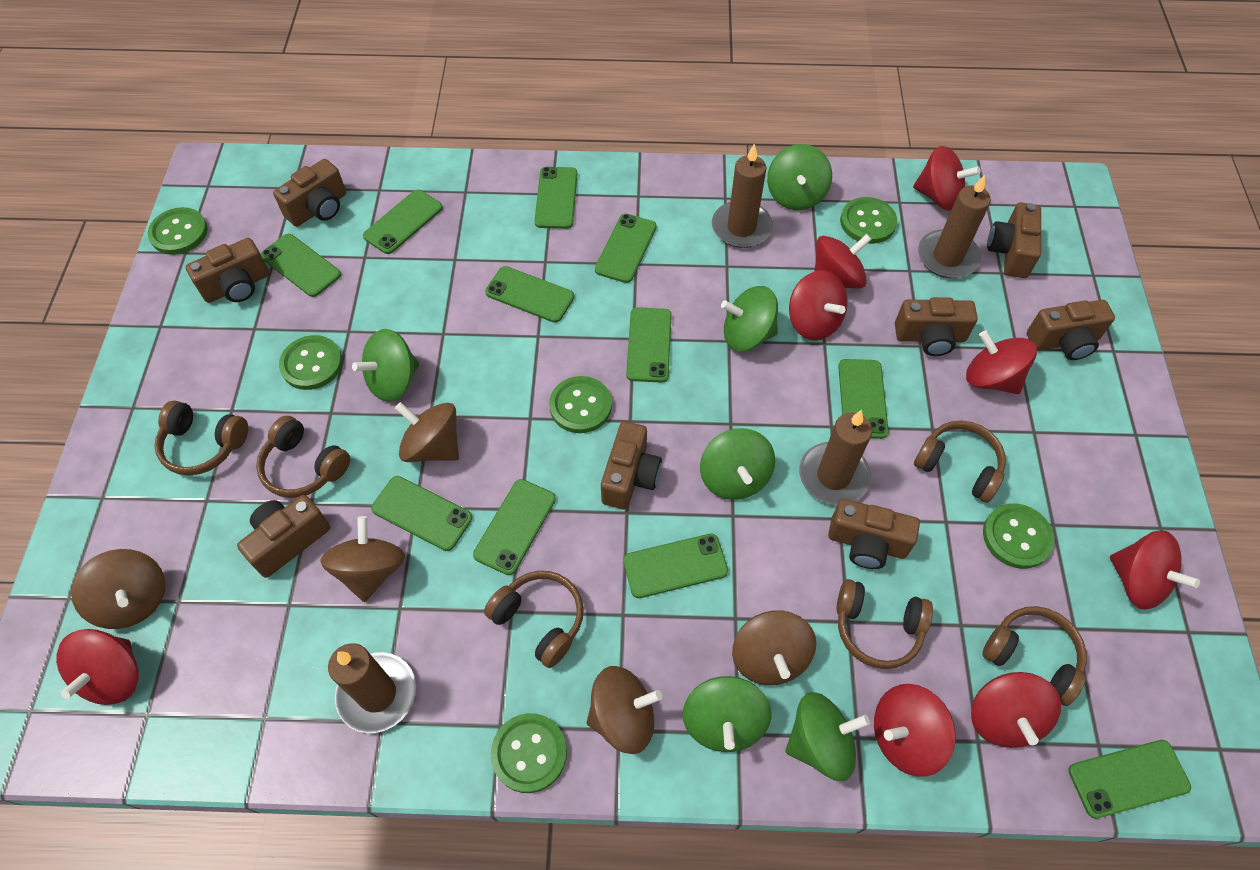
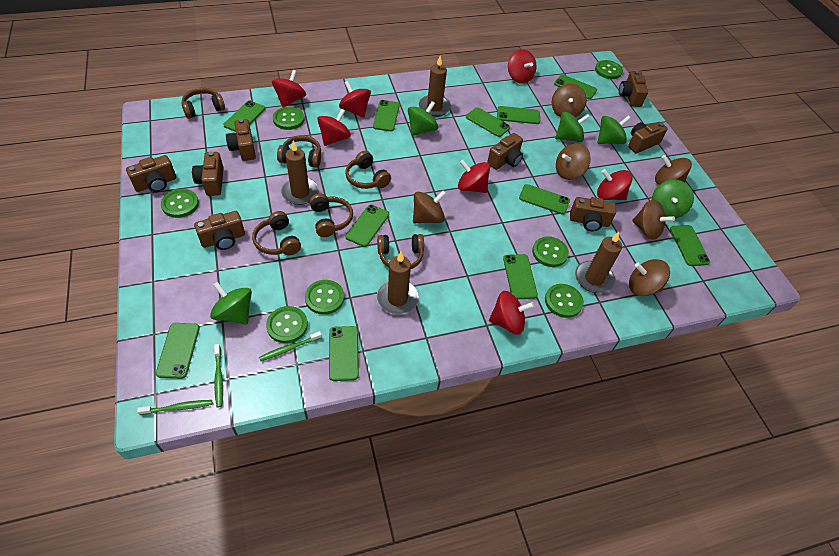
brown spinning top: [71,549,165,629] [321,516,405,602] [395,402,459,462] [587,666,662,754] [732,610,816,685] = 5 -> [413,191,446,223] [552,83,587,117] [556,143,591,180] [629,259,670,296] [632,199,675,240] [655,155,692,185] = 6
green button: [148,207,208,255] [279,335,343,390] [491,713,567,793] [549,376,612,433] [840,197,897,244] [983,503,1054,569] = 6 -> [161,189,199,218] [266,306,308,343] [273,107,304,130] [305,280,344,315] [532,237,569,267] [545,284,584,318] [595,60,623,79] = 7
green spinning top: [352,329,419,402] [683,676,772,752] [700,428,775,500] [721,286,778,352] [767,144,832,210] [785,692,870,781] = 6 -> [210,282,252,325] [408,101,438,136] [555,112,590,142] [597,116,631,144] [652,180,694,218] = 5
green toothbrush: none = 0 -> [137,400,212,415] [214,344,223,408] [259,331,322,361] = 3
red spinning top: [56,629,139,705] [789,270,848,341] [814,234,872,288] [874,684,956,777] [913,146,981,211] [966,331,1037,394] [971,672,1061,748] [1110,530,1200,609] = 8 -> [272,70,306,107] [317,109,351,146] [339,81,371,118] [458,160,490,193] [489,291,535,335] [508,49,537,84] [597,169,633,200] = 7

